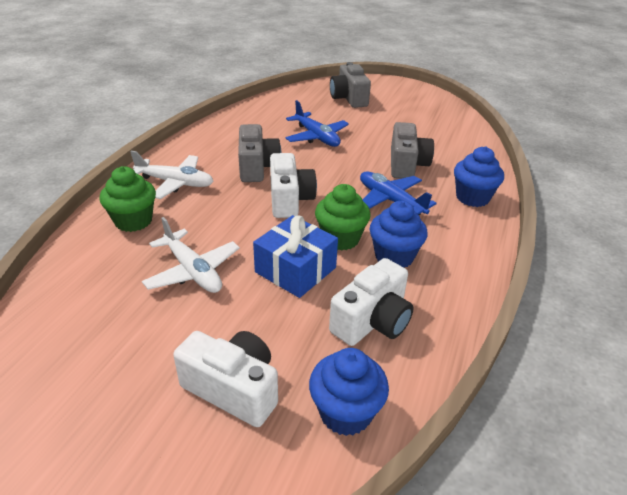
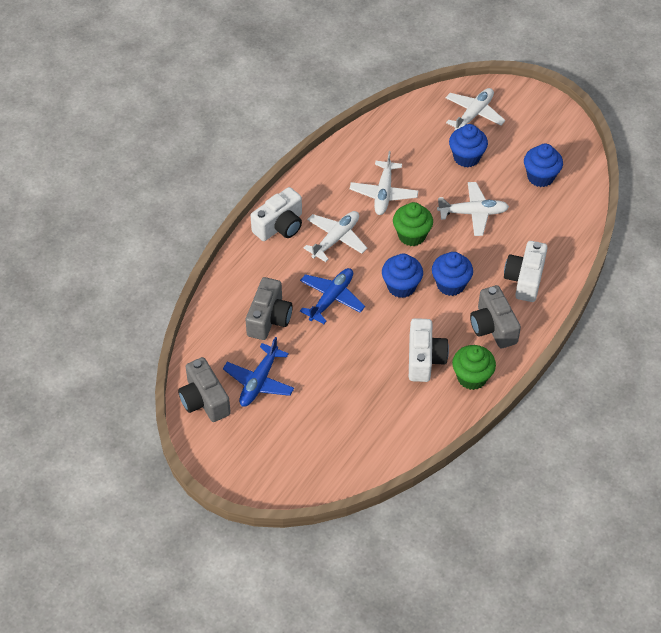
blue cupcake: [309,348,389,436] [370,201,428,268] [454,146,504,207] = 3 -> [382,254,423,298] [432,252,473,296] [449,124,488,167] [524,144,563,187] = 4
blue gift: [253,215,338,298] = 1 -> none = 0
white plane: [130,151,213,199] [142,217,240,293] = 2 -> [304,211,367,262] [350,151,418,215] [437,182,509,236] [446,88,505,130] = 4

